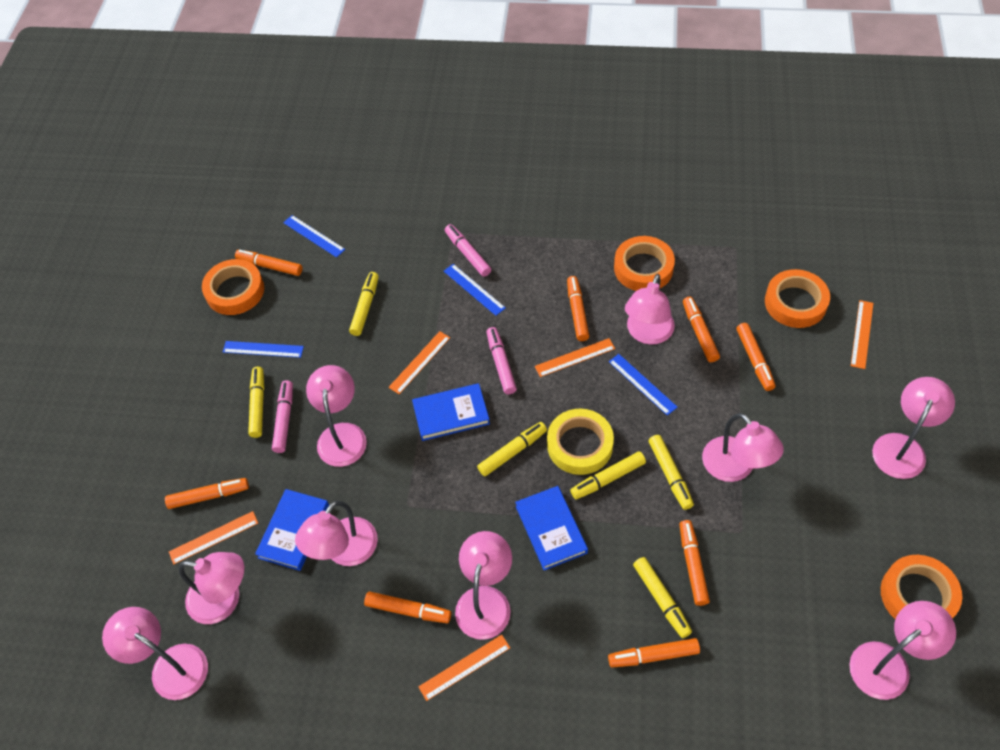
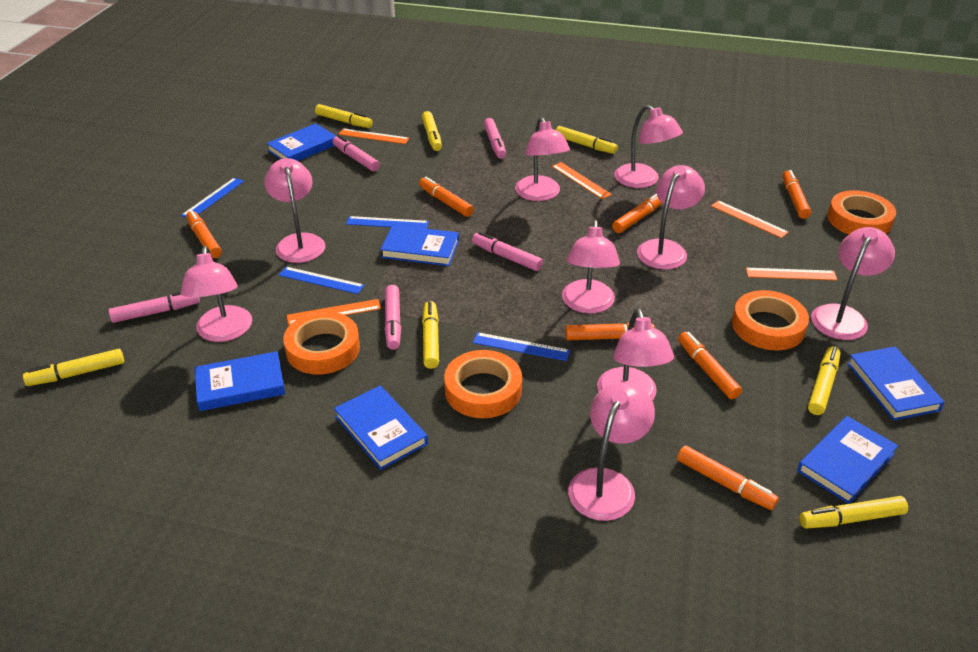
blue book: [255,489,329,571] [412,383,490,441] [515,486,588,570] = 3 -> [194,351,285,411] [266,123,336,161] [334,386,428,470] [380,225,459,266] [797,416,898,504] [847,347,945,421] = 6
orange marker: [165,478,249,509] [235,250,302,276] [364,591,451,623] [567,276,589,341] [608,638,700,667] [679,520,710,606] [683,297,720,362] [736,323,776,391] = 8 -> [186,210,222,258] [419,177,474,217] [565,322,655,340] [612,193,662,233] [677,445,779,510] [678,332,742,399] [783,170,811,219] = 7
pink marker: [272,380,293,453] [445,224,491,277] [487,327,517,394] = 3 -> [109,292,200,323] [333,135,380,171] [385,285,401,350] [472,232,543,271] [484,118,506,159] = 5
yellow marker: [248,367,264,438] [349,272,379,336] [477,422,547,476] [570,451,646,499] [633,557,692,638] [648,435,694,510] = 6 -> [23,349,124,386] [315,104,373,128] [422,111,442,151] [422,301,439,369] [556,126,618,154] [799,496,908,529] [808,346,841,415] = 7
yellow tape: [547,409,614,475] = 1 -> none = 0

